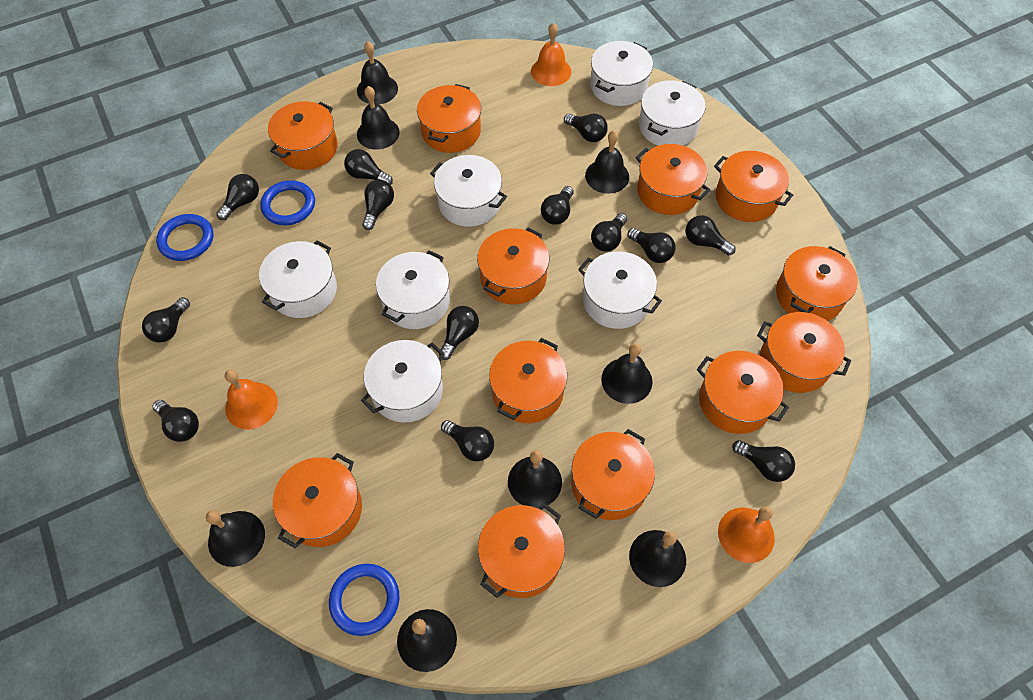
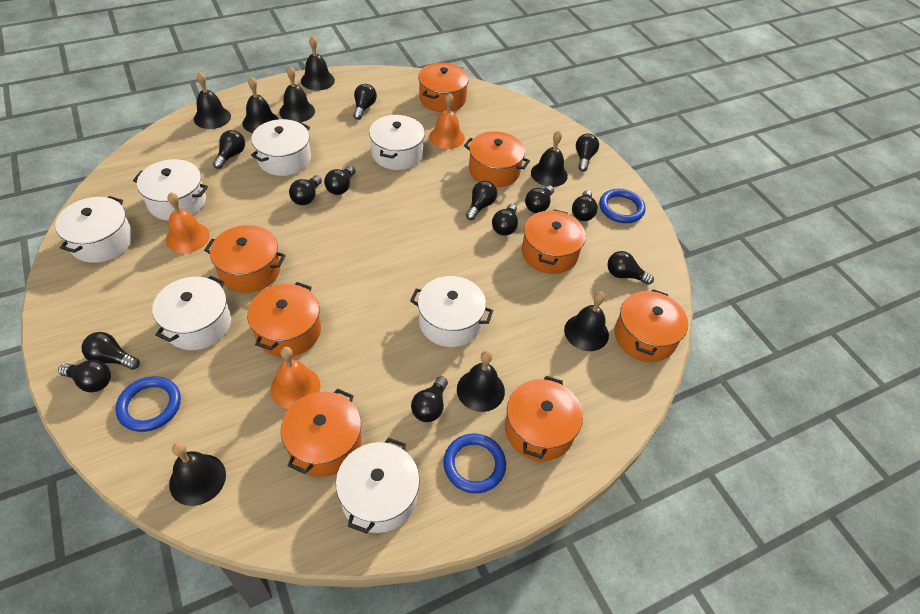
orange pot: [268,101,338,170] [273,453,362,548] [417,84,481,153] [477,227,549,305] [478,503,565,598] [489,338,567,423] [571,429,655,520] [636,144,710,215] [697,351,789,434] [714,151,793,222] [757,312,851,393] [776,246,858,321] = 12 -> [204,225,286,293] [247,282,321,357] [281,388,361,477] [418,63,469,112] [464,131,530,187] [505,376,583,461] [522,209,586,274] [615,289,688,362] = 8

